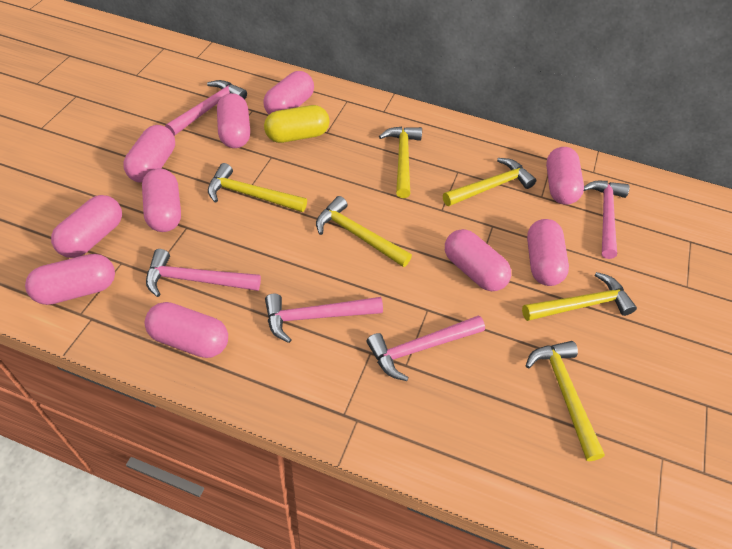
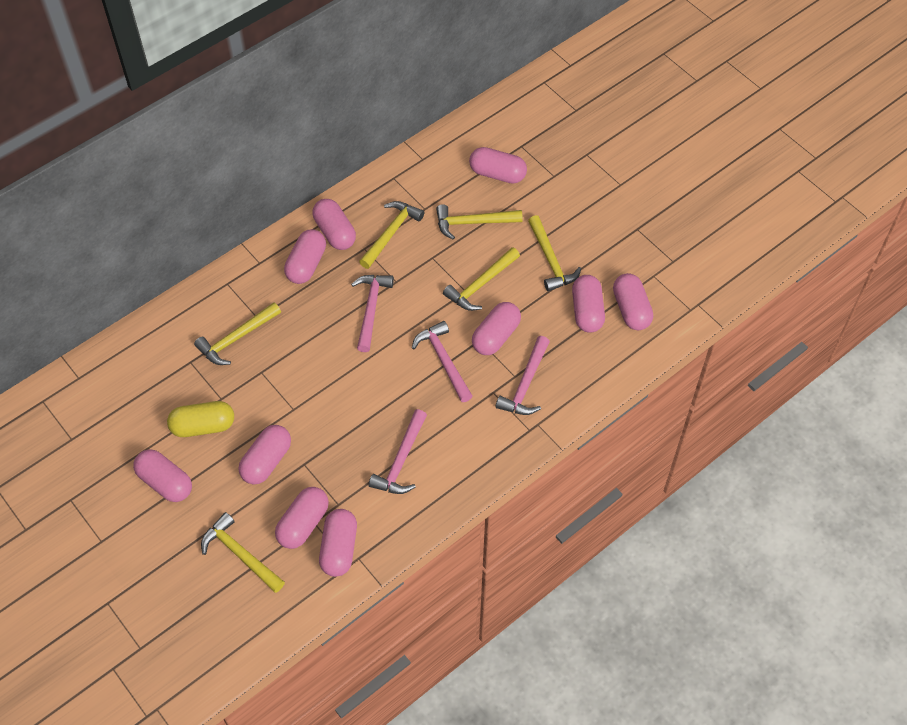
pink hammer: [146,249,261,297] [165,80,247,136] [265,294,383,343] [366,315,485,381] [584,181,630,259] = 5 -> [351,275,394,352] [369,409,427,494] [412,321,472,402] [496,336,550,415] = 4

